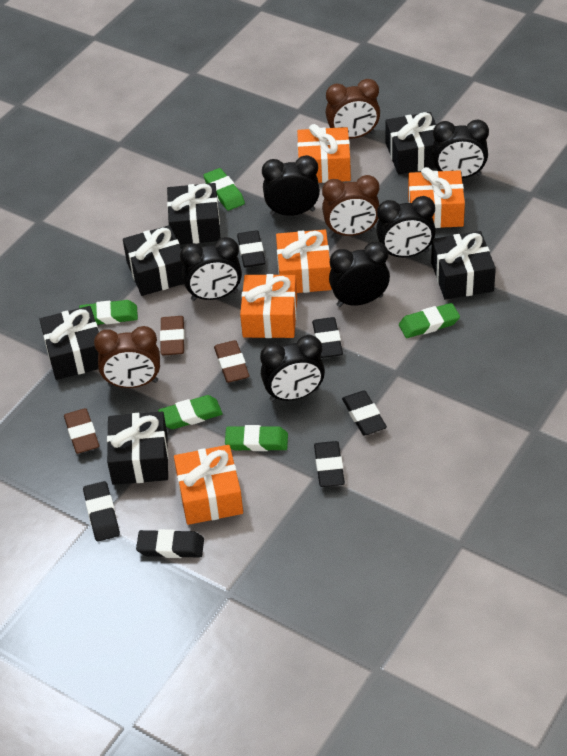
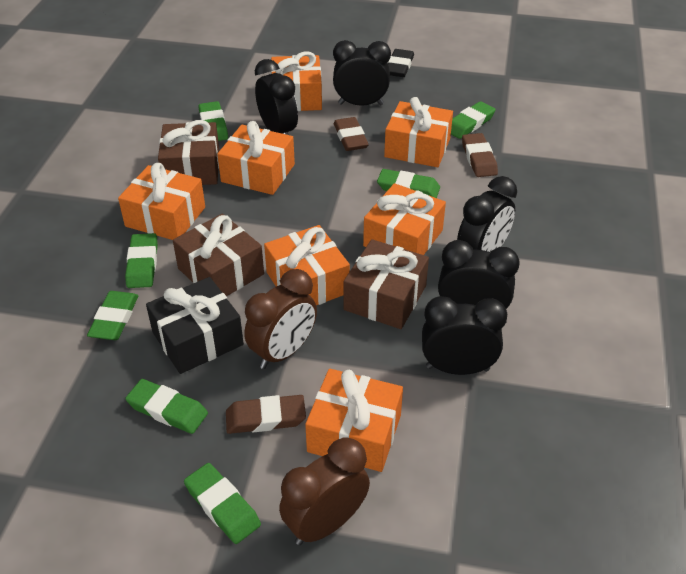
black clock: [180,237,242,301] [260,335,325,402] [262,155,320,216] [329,241,390,307] [376,196,436,257] [432,119,489,178] = 6 -> [255,59,298,135] [333,40,391,106] [422,296,507,375] [438,240,520,309] [457,176,517,252] = 5
black eraser: [83,481,120,542] [136,529,204,558] [237,230,266,268] [312,317,343,358] [314,441,345,487] [342,390,387,435] = 6 -> [388,49,414,77] = 1
black gift: [39,306,99,380] [107,412,169,485] [123,225,184,296] [167,183,220,245] [386,112,436,174] [431,231,496,300] = 6 -> [146,277,244,374] = 1
brown clock: [94,326,160,388] [322,175,379,236] [326,79,380,139] = 3 -> [244,269,317,369] [279,438,370,545] = 2
brown gift: none = 0 -> [158,120,219,185] [173,214,264,296] [344,239,429,329] = 3
green eraser: [79,300,138,325] [158,395,223,429] [203,168,245,211] [225,425,288,451] [399,303,460,338] = 5 -> [87,291,138,340] [125,233,158,288] [125,379,208,434] [184,463,261,544] [198,101,228,141] [377,169,440,198] [451,101,496,139] = 7
orange gift: [174,445,243,525] [240,274,297,338] [276,230,332,293] [297,124,351,183] [408,167,465,228] = 5 -> [118,163,205,240] [217,121,295,195] [264,225,350,305] [271,52,322,111] [305,369,403,472] [363,183,446,255] [384,97,453,167] = 7

